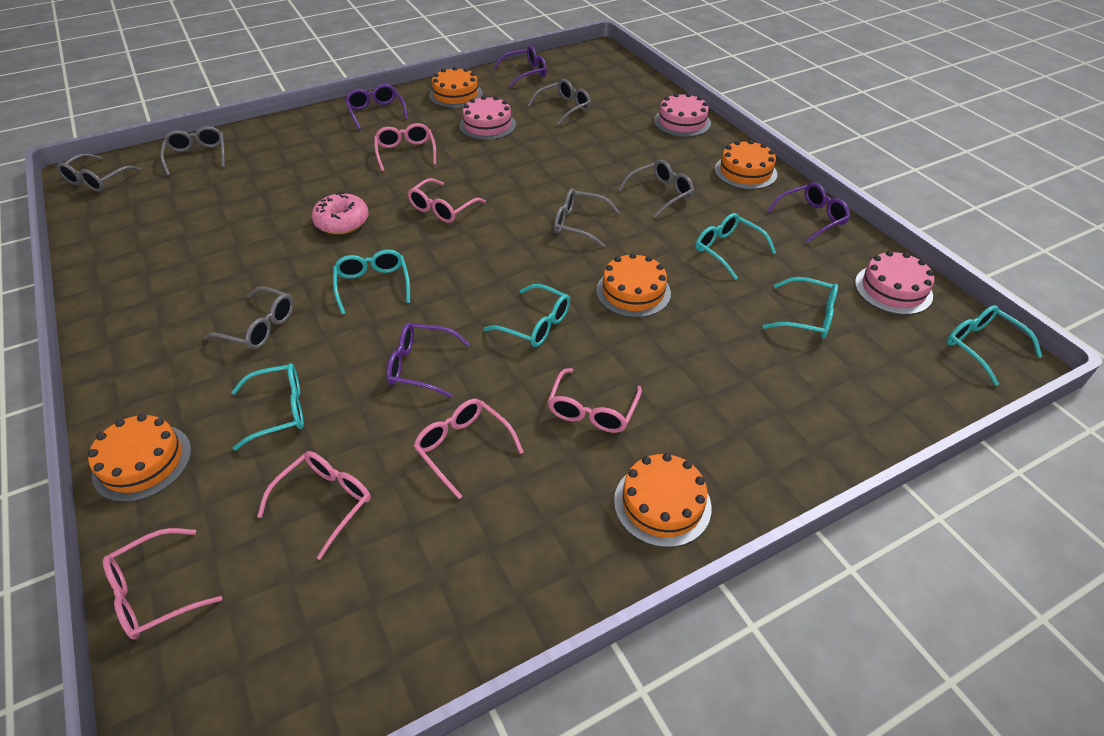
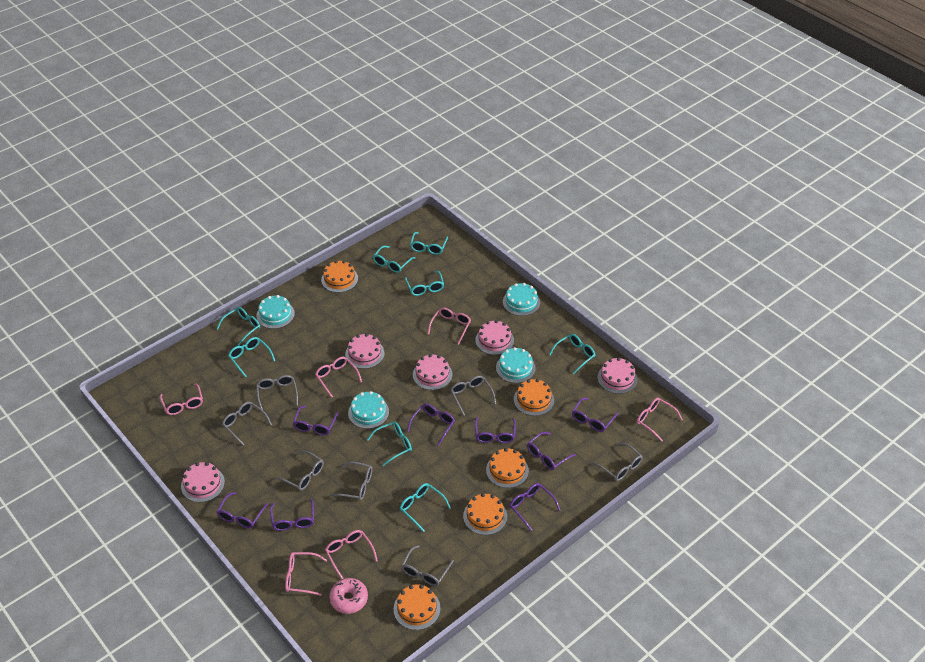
grey glasses: [57,153,142,192] [160,126,225,176] [204,286,294,350] [527,79,591,126] [554,188,620,247] [618,160,694,218] = 6 -> [222,402,272,446] [256,375,298,410] [275,451,324,490] [330,462,372,500] [401,545,454,586] [450,376,496,416] [592,443,643,481] = 7
pink cake: [459,96,516,140] [654,93,711,137] [855,251,934,315] = 3 -> [181,462,225,502] [345,333,385,369] [413,354,453,390] [475,320,514,355] [598,357,638,394] = 5
purple glasses: [345,84,408,130] [386,323,470,398] [494,46,547,87] [767,182,850,243] = 4 -> [217,492,269,528] [270,498,314,531] [293,405,339,435] [407,404,455,446] [475,417,516,443] [509,483,561,531] [527,432,576,470] [572,398,618,432] = 8
turquoise cake: none = 0 -> [256,295,295,329] [348,391,389,429] [496,347,536,383] [503,283,540,316] = 4
turquoise glasses: [231,363,304,451] [333,250,410,314] [484,284,570,347] [696,213,776,280] [762,277,838,338] [947,305,1042,386] = 6 -> [217,307,260,346] [228,337,275,378] [367,421,412,466] [373,246,415,273] [400,483,451,532] [405,271,444,296] [410,232,448,255] [549,334,595,374] = 8

